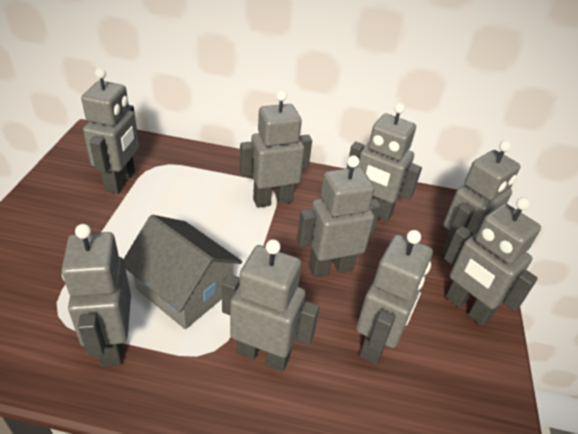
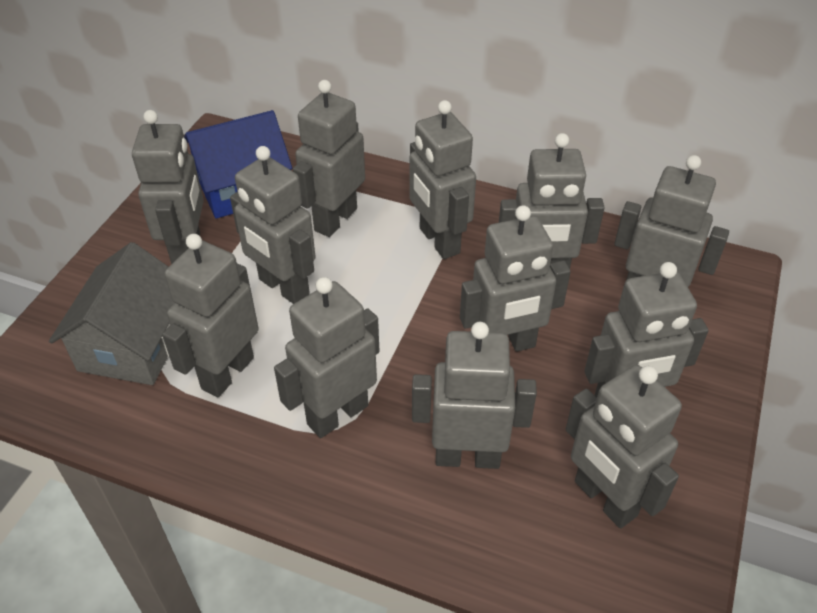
blue house: none = 0 -> [184,110,292,219] = 1
grey robot: [62,224,131,367] [81,68,139,194] [222,240,320,371] [240,90,312,208] [297,155,381,278] [347,103,422,222] [356,230,433,365] [441,141,521,255] [444,197,541,326] = 9 -> [132,110,204,264] [162,234,259,397] [230,146,316,304] [274,277,379,438] [293,80,365,237] [409,100,476,259] [412,322,537,469] [460,205,571,352] [499,133,605,269] [566,365,682,528] [584,262,709,397] [614,155,729,287] = 12

